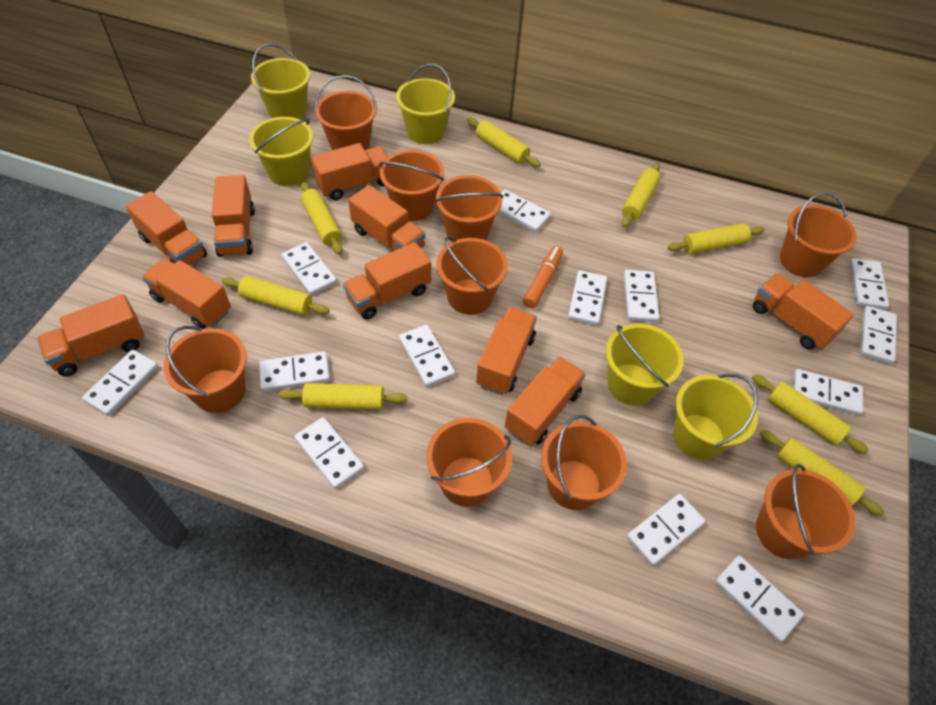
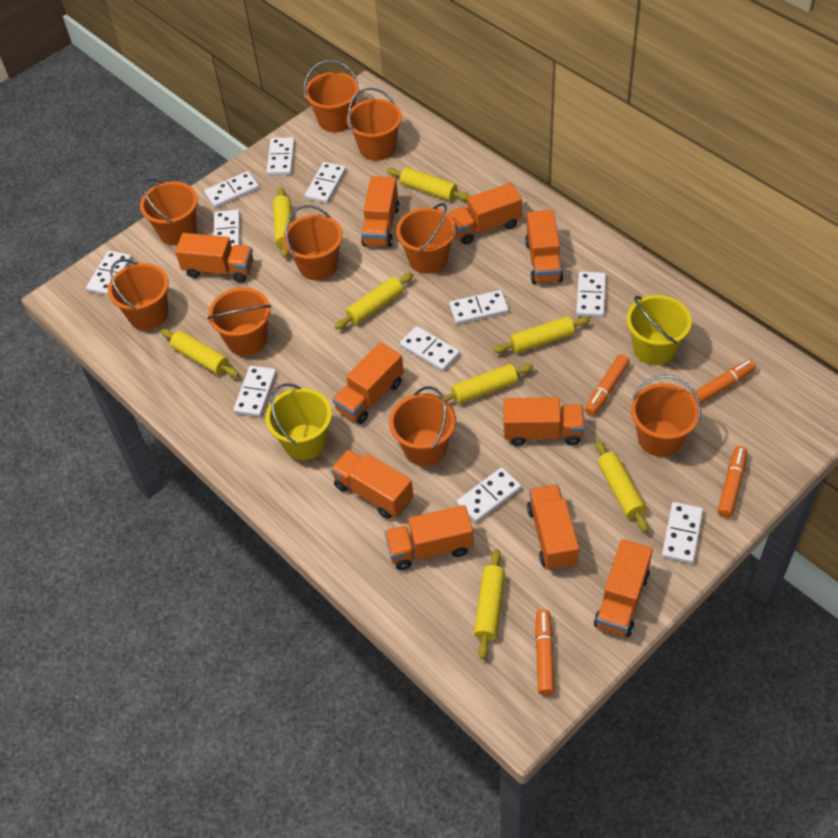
orange marker: [523,246,563,308] = 1 -> [535,609,555,695] [585,355,630,416] [691,359,756,404] [718,446,747,518] = 4
white domino: [82,350,158,416] [259,351,330,392] [281,242,337,295] [295,417,364,489] [399,325,455,387] [498,190,551,232] [568,270,607,325] [624,270,659,322] [627,494,706,566] [715,556,804,642] [793,369,863,416] [849,258,889,310] [860,306,897,364] = 13 -> [86,251,132,296] [204,171,259,208] [214,210,240,246] [233,366,277,417] [266,137,295,176] [305,162,346,204] [400,326,460,372] [449,290,509,325] [457,467,522,523] [576,271,606,317] [662,502,703,564] = 11
yellow bucket: [249,117,313,186] [251,44,310,119] [396,64,455,144] [606,324,683,406] [673,374,758,460] = 5 -> [266,383,332,460] [626,295,692,365] = 2

